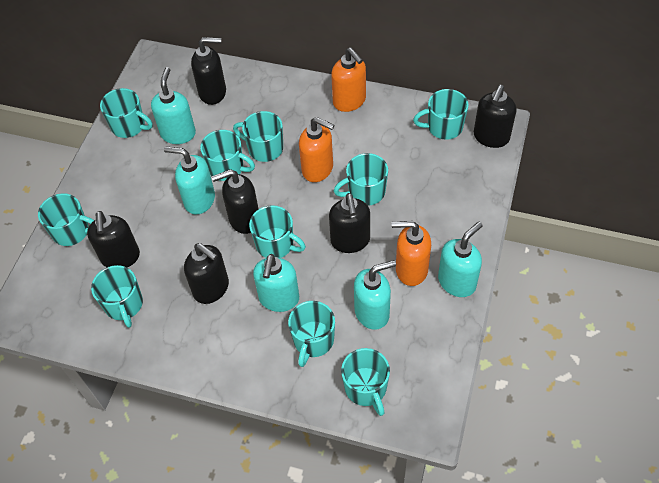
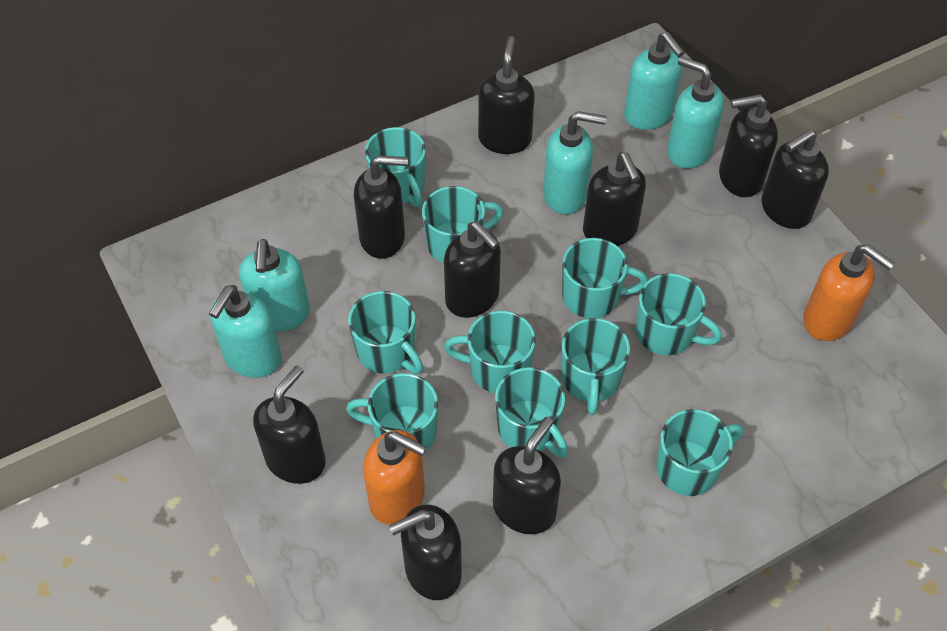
black soap dispenser: [87,211,140,267] [184,243,229,304] [191,37,226,105] [211,169,258,234] [329,193,370,253] [474,85,517,148] = 6 -> [253,365,326,484] [354,155,408,259] [389,504,462,600] [444,222,501,318] [478,36,535,154] [493,417,561,534] [583,152,646,246] [719,94,778,197] [761,129,829,229] = 9
orange soap dispenser: [299,117,334,182] [331,47,366,112] [392,221,431,286] = 3 -> [363,430,426,524] [803,244,895,341] = 2

